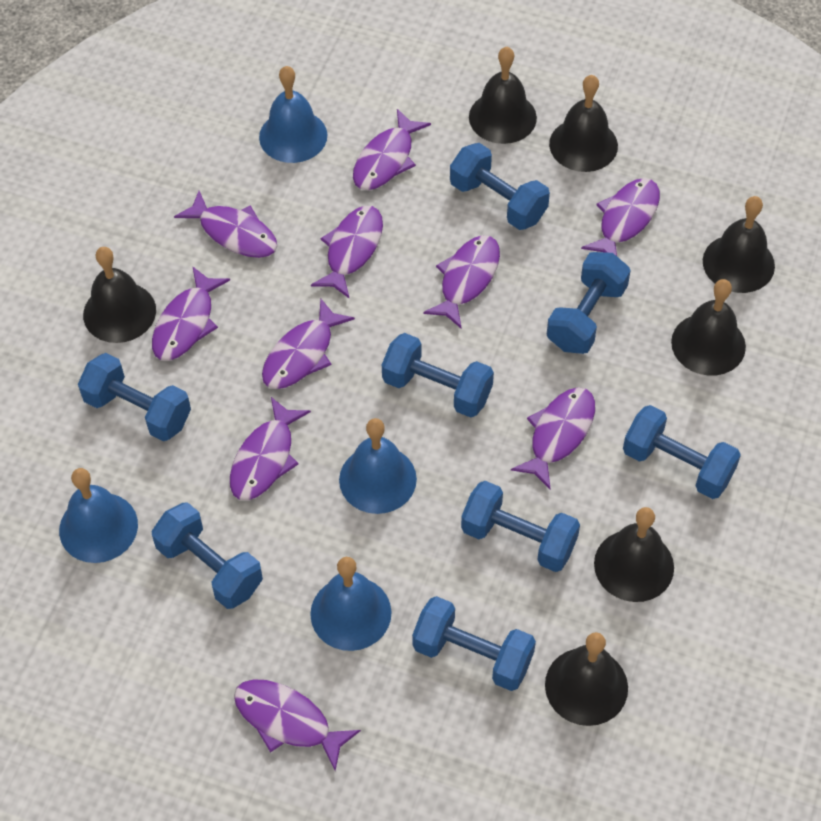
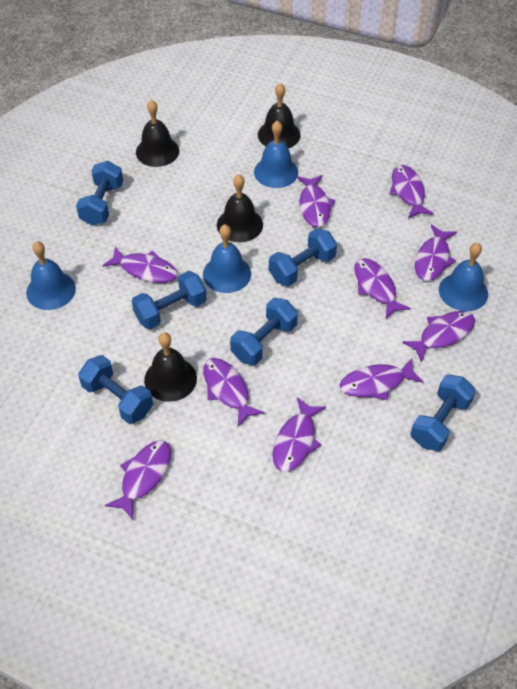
black bell: [83,247,156,343] [469,47,537,144] [545,632,628,726] [549,75,618,172] [594,507,674,602] [671,279,746,376] [703,196,775,293] = 7 -> [136,100,179,167] [144,332,197,402] [217,174,263,242] [258,83,301,148] = 4
blue dumbbell: [78,353,191,441] [152,502,263,609] [382,333,494,417] [412,596,536,691] [450,143,550,230] [461,481,580,572] [547,252,631,354] [623,405,741,499] = 8 -> [76,161,123,226] [78,355,153,424] [132,271,207,329] [230,298,298,365] [269,228,337,286] [410,375,476,451] = 6

